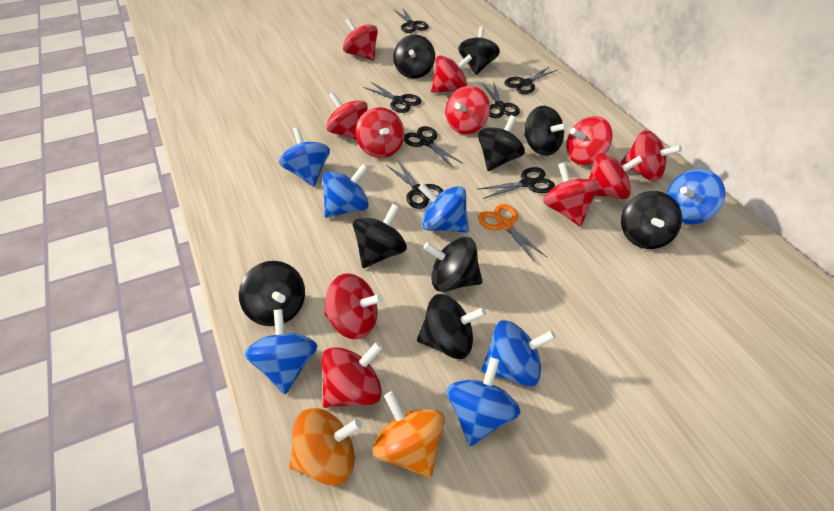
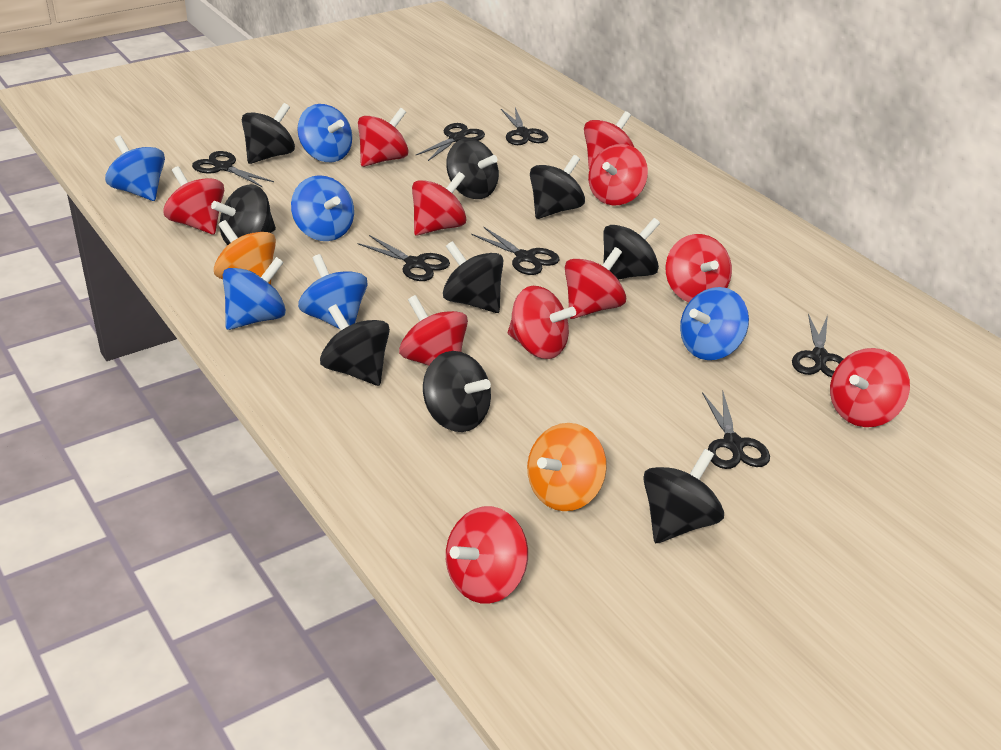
blue spinning top: [244,309,317,394] [279,127,330,187] [322,164,369,218] [418,183,469,233] [446,357,520,446] [481,320,556,387] [667,169,725,224] = 7 -> [105,136,165,201] [223,257,286,330] [291,175,354,241] [297,104,352,162] [298,254,368,329] [680,287,749,360] = 6
orange scissors: [478,204,547,262] = 1 -> none = 0

